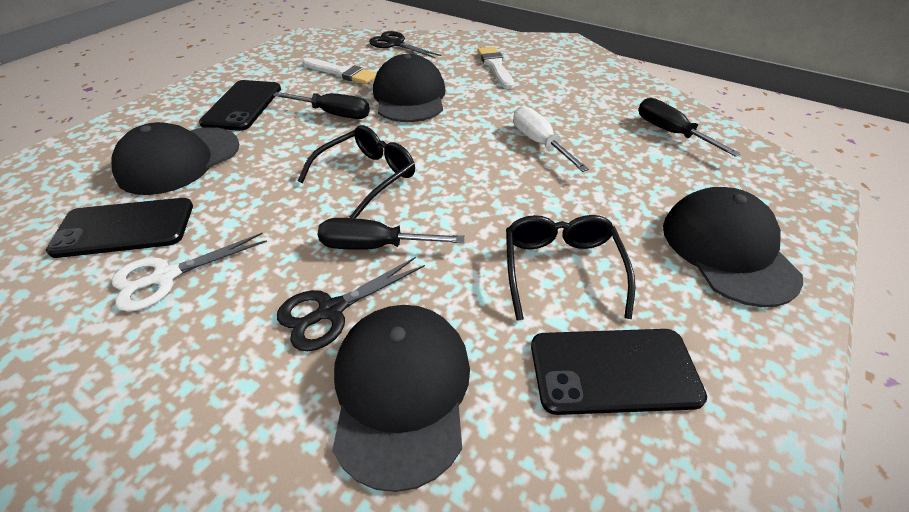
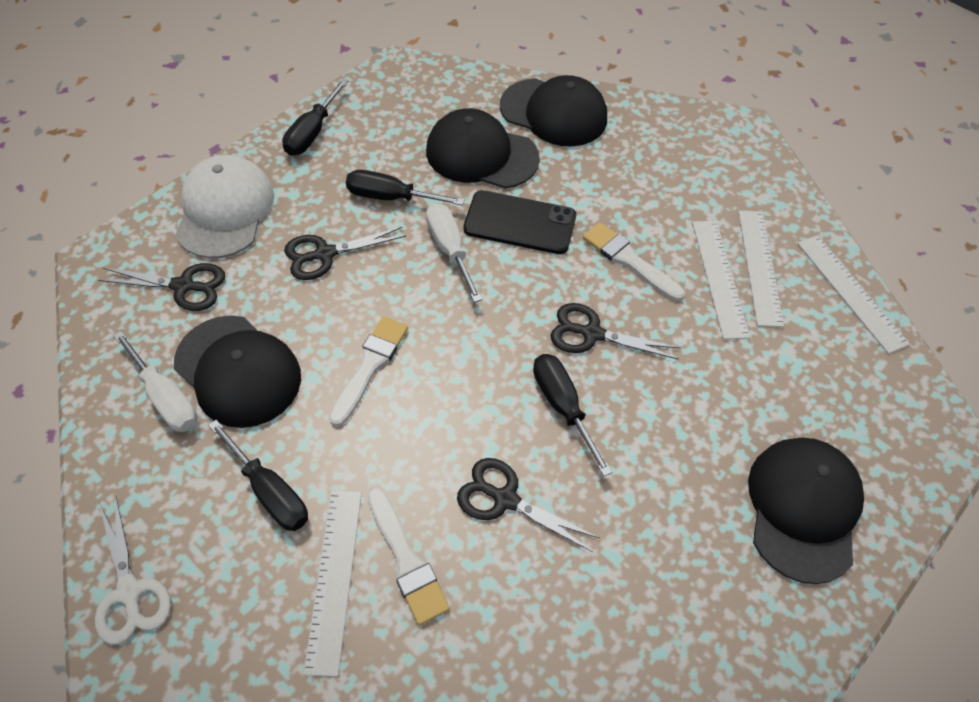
black glasses: [298,125,415,218] [506,215,636,320] = 2 -> none = 0
black phone: [46,198,193,258] [199,80,281,131] [531,329,707,415] = 3 -> [463,190,576,254] = 1
black scissors: [277,257,425,351] [369,31,441,58] = 2 -> [98,263,225,311] [284,227,406,280] [457,458,599,552] [550,303,680,359] = 4
black screwdriver: [273,92,370,119] [318,218,465,250] [638,98,741,157] = 3 -> [208,420,308,531] [282,79,348,156] [346,170,465,206] [533,354,612,476] = 4
white brush: [302,58,377,84] [478,47,514,89] = 2 -> [329,316,408,427] [367,487,450,625] [583,222,685,301] = 3
white cap: none = 0 -> [175,155,274,258] = 1
white ruler: none = 0 -> [304,490,362,677] [692,221,750,339] [738,211,784,327] [797,235,910,354] = 4
white screwdriver: [513,106,589,172] = 1 -> [113,331,197,432] [426,203,482,302] = 2

